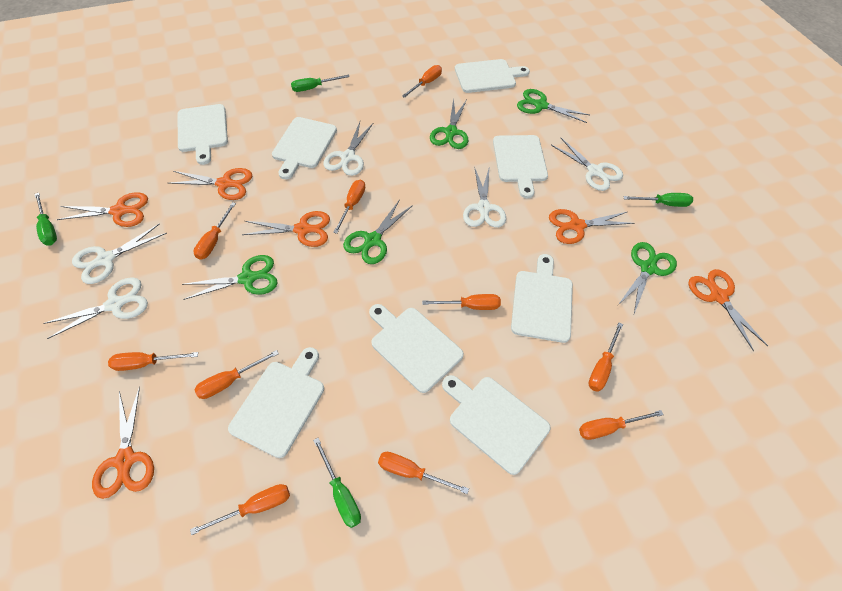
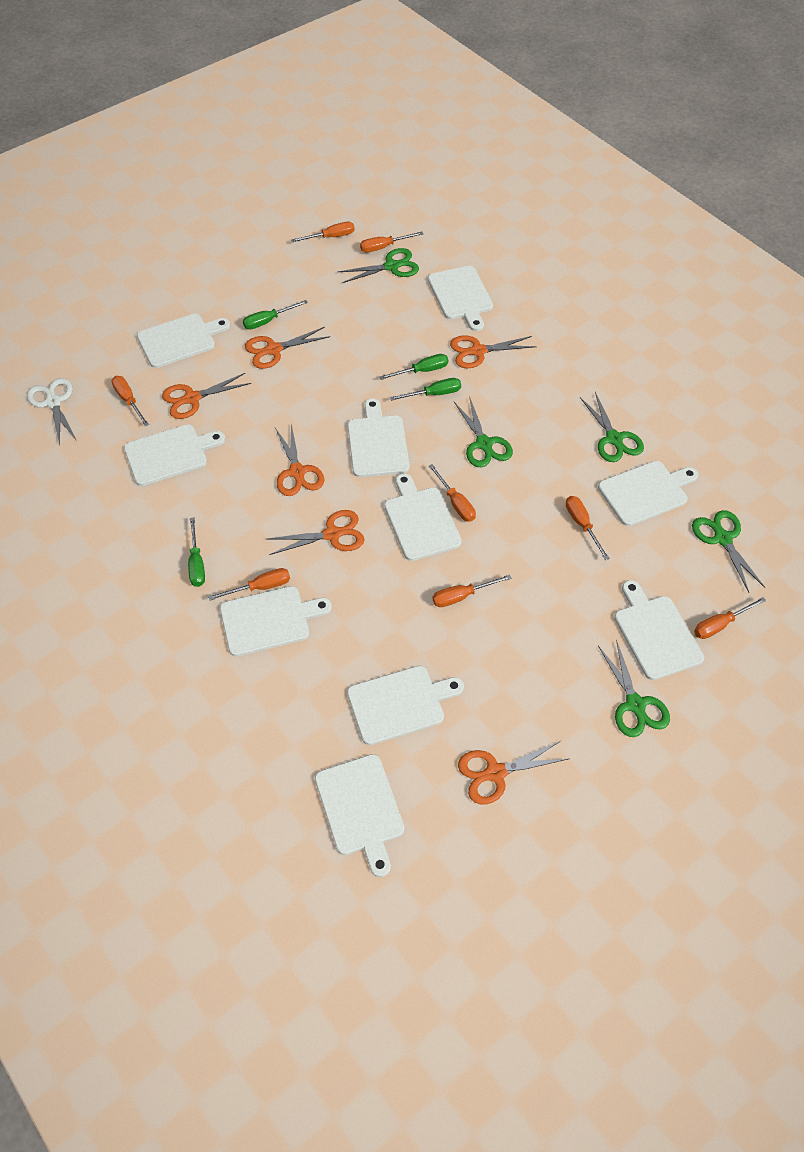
orange screwdriver: [108,352,198,371] [190,484,290,535] [193,202,236,260] [194,350,279,399] [333,180,365,234] [378,452,469,494] [402,65,442,98] [422,294,501,310] [579,410,664,440] [588,323,623,392] = 10 -> [111,376,149,426] [208,568,290,601] [291,222,355,242] [360,232,423,252] [429,464,476,522] [432,574,512,607] [566,496,610,560] [694,597,766,639] = 8
white cutting board: [178,104,228,165] [228,347,324,458] [272,117,337,179] [369,304,464,393] [442,375,551,475] [455,59,530,93] [493,135,548,198] [511,254,573,343] = 8 -> [124,424,225,486] [137,313,230,368] [220,586,332,656] [315,754,404,877] [347,398,410,477] [347,666,464,745] [384,473,462,561] [428,266,493,331] [598,461,698,526] [614,580,704,680] = 10
white scissors: [43,277,148,339] [72,223,167,284] [323,122,373,176] [463,166,506,228] [551,138,623,191] = 5 -> [27,378,77,445] = 1

